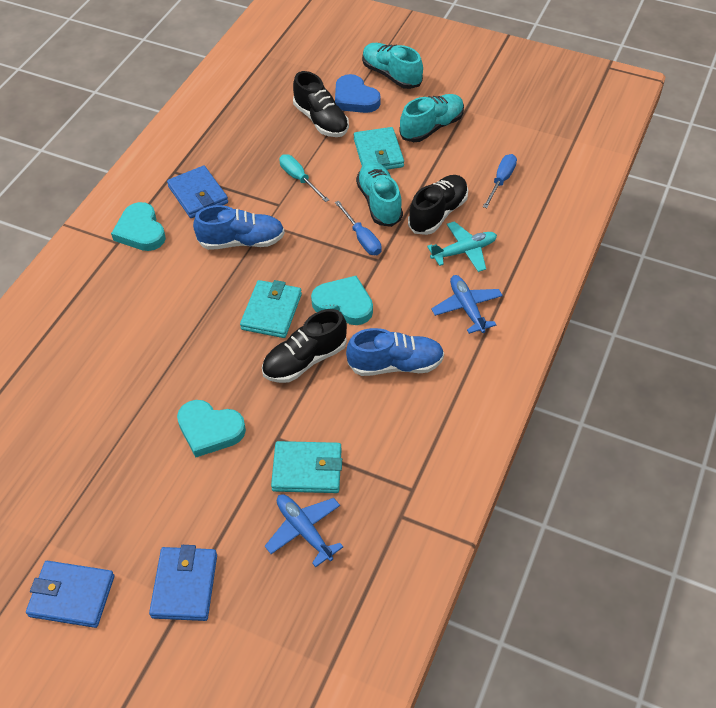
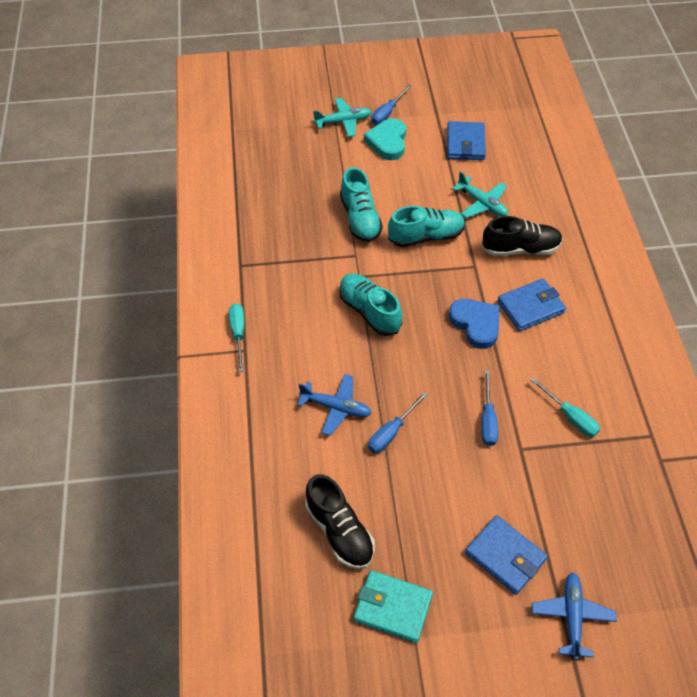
black shoe: [262,309,347,383] [293,71,349,137] [408,175,468,235] = 3 -> [305,474,375,569] [482,216,563,256] = 2
blue screwdriver: [335,201,382,255] [483,154,517,208] = 2 -> [368,392,428,453] [371,84,412,125] [481,370,498,446] = 3
blue shoe: [193,205,285,250] [346,328,444,376] = 2 -> none = 0
turquoise heart: [111,202,166,251] [177,400,246,457] [311,276,373,325] = 3 -> [364,118,406,160] = 1
turquoise plane: [427,221,497,272] = 1 -> [313,98,372,137] [452,171,508,218] = 2
turquoise screwdriver: [279,155,329,202] = 1 -> [229,303,245,372] [530,377,600,437] = 2
turquoise wallet: [240,280,302,338] [271,441,342,493] [354,127,404,170] = 3 -> [354,570,433,643] = 1

